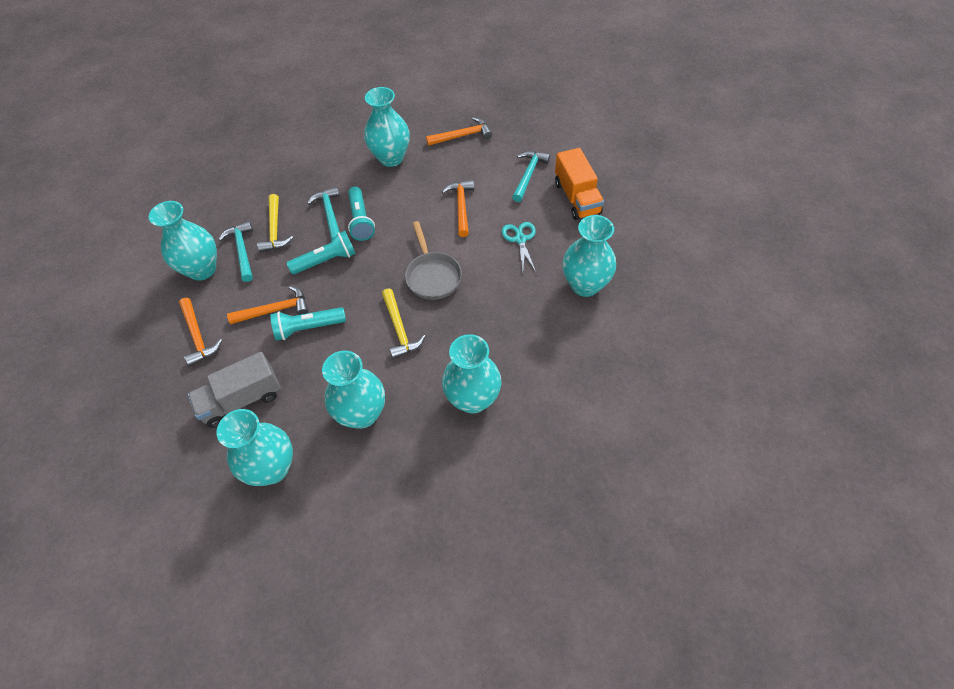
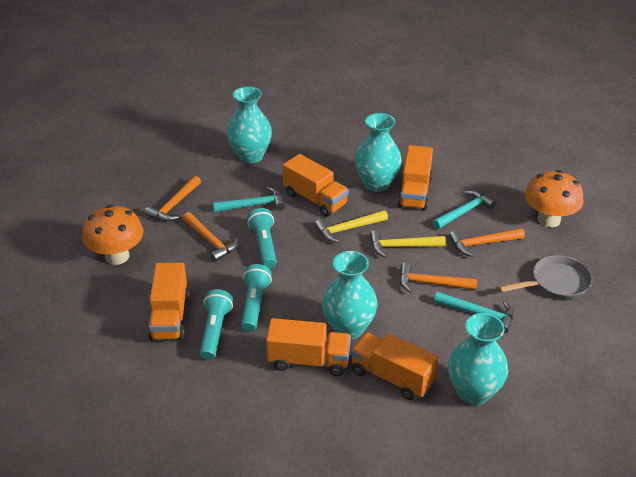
grey truck: [188,352,281,428] = 1 -> none = 0
orange mushroom: none = 0 -> [82,205,144,265] [525,170,584,228] = 2
orange truck: [555,148,604,220] = 1 -> [148,263,189,341] [266,318,351,376] [283,154,349,217] [351,332,438,400] [397,145,433,211] = 5
turquoise scissors: [502,222,536,272] = 1 -> none = 0
turquoise vase: [149,201,217,281] [216,409,293,486] [322,351,385,429] [364,87,410,167] [442,334,501,413] [563,215,616,297] = 6 -> [227,87,272,164] [322,251,378,339] [355,113,402,192] [448,313,508,405] = 4

